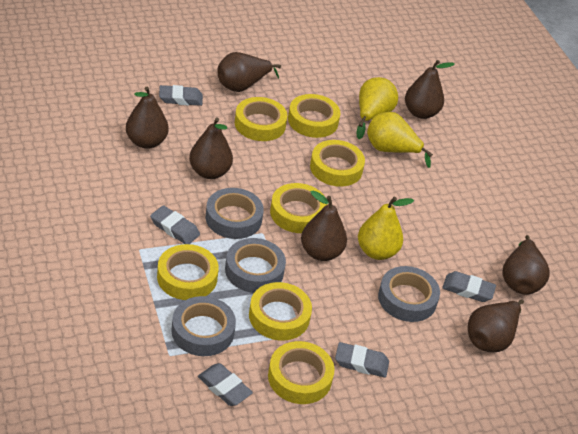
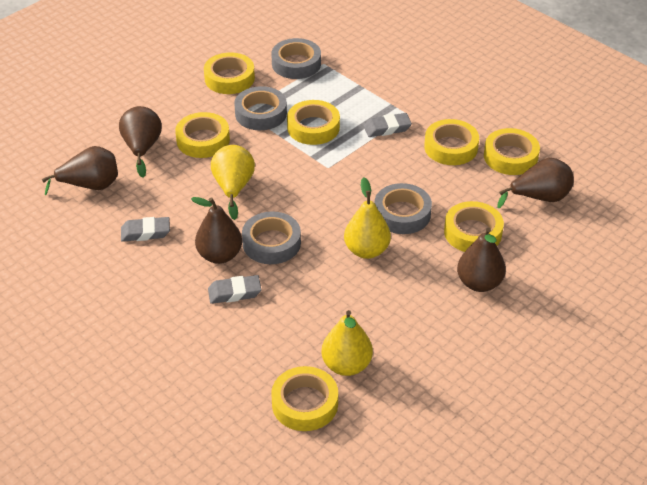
brown pear: [126,87,169,149] [189,117,233,179] [217,52,281,92] [301,190,347,261] [405,60,455,119] [468,299,524,352] [502,235,549,295] = 7 -> [42,146,118,195] [119,106,162,178] [191,197,242,264] [457,228,506,292] [497,158,574,208] = 5
grey eraser: [150,205,200,244] [159,85,203,106] [198,363,253,406] [335,342,389,378] [442,271,496,302] = 5 -> [121,217,170,242] [208,275,261,304] [364,113,412,137] = 3

